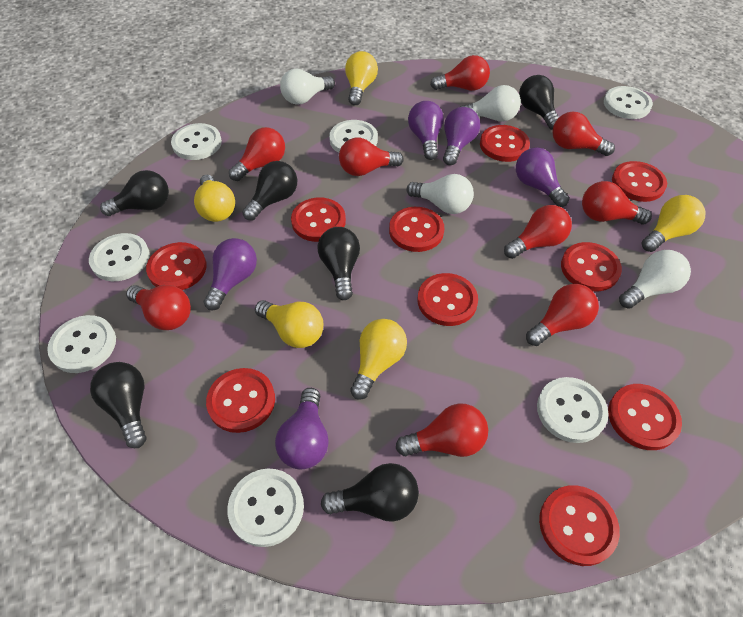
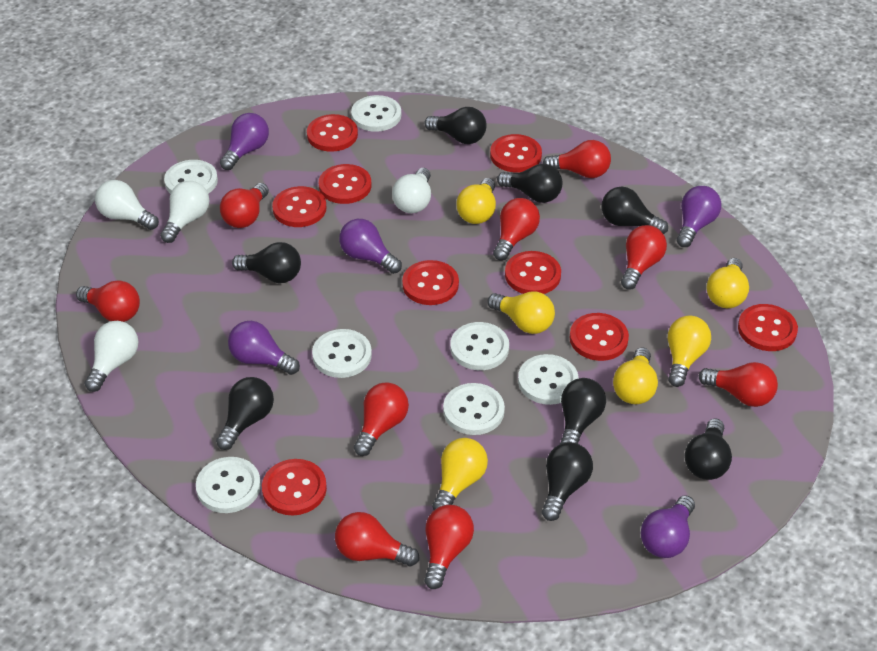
black light bulb: [90,362,146,448] [100,170,169,216] [242,161,297,220] [317,227,360,300] [321,463,419,522] [519,75,559,130] = 6 -> [216,377,274,450] [232,242,301,283] [424,107,487,144] [497,164,562,203] [542,442,593,521] [560,378,606,444] [601,187,668,234] [684,418,732,480] = 8
red button: [146,242,207,290] [206,368,275,433] [291,198,346,242] [389,207,444,252] [418,273,478,326] [480,125,530,162] [539,485,620,566] [561,242,622,291] [608,384,682,450] [612,161,667,202] = 10 -> [262,459,327,516] [272,186,327,227] [307,114,358,152] [319,164,371,204] [402,260,459,305] [490,134,542,172] [505,251,561,294] [570,313,629,361] [738,304,798,351] = 9
yellow light bulb: [194,175,235,222] [255,300,323,348] [345,51,378,105] [350,319,407,400] [641,195,705,252] = 5 -> [432,438,488,510] [456,178,496,224] [488,292,555,334] [613,348,658,404] [668,315,711,387] [706,258,749,308] = 6

